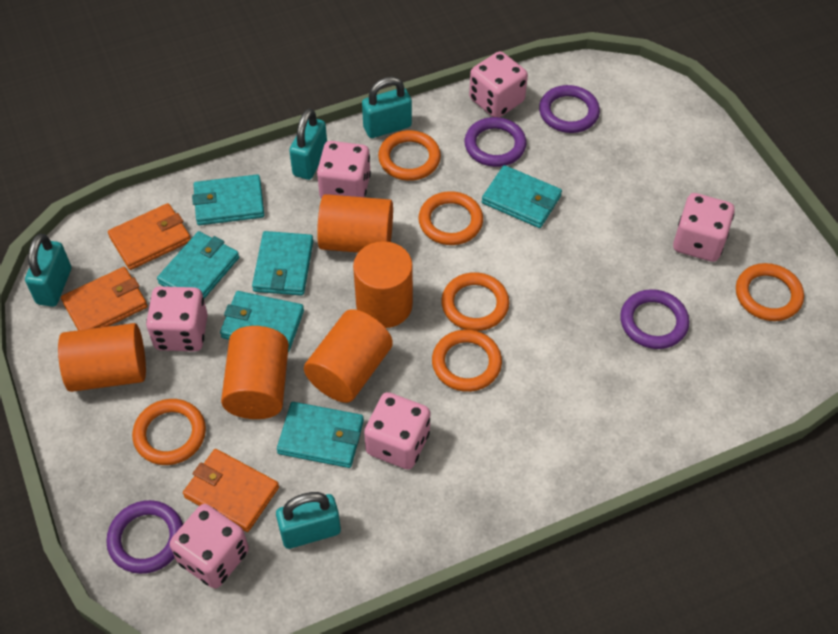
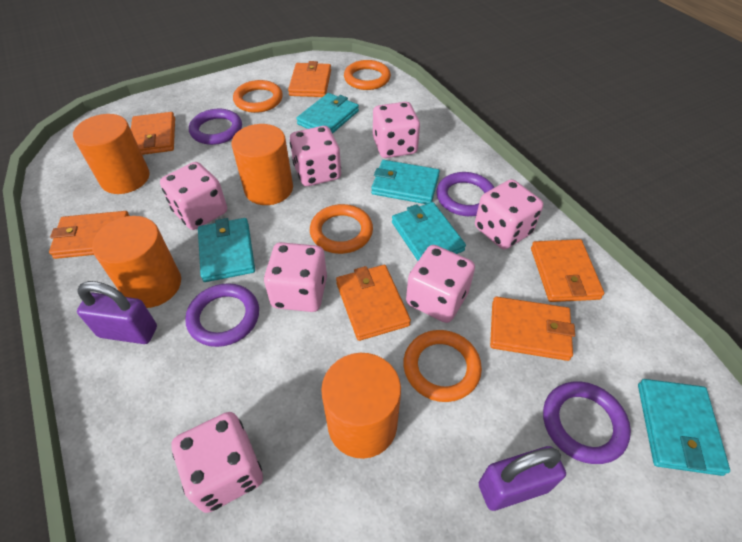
orange cylinder: [58,323,146,392] [221,326,289,419] [304,309,393,403] [317,194,393,253] [353,241,413,328] = 5 -> [73,114,150,194] [92,216,181,308] [232,124,293,205] [321,353,401,459] = 4
orange ring: [132,399,206,465] [378,130,441,181] [418,191,483,245] [432,330,502,392] [441,272,509,331] [736,263,804,321] = 6 -> [233,80,283,113] [310,204,373,254] [344,60,391,90] [403,330,482,402] = 4
orange wallet: [61,267,147,330] [108,203,191,270] [183,449,279,532] = 3 -> [49,211,130,259] [131,112,175,155] [288,61,331,97] [336,265,411,341] [490,297,575,361] [531,239,604,302] = 6
pink dice: [146,286,208,351] [170,504,249,589] [317,141,371,199] [364,392,430,469] [469,51,528,117] [673,193,735,262] = 6 -> [160,162,227,230] [172,412,263,513] [264,242,327,312] [290,126,341,186] [373,102,420,158] [406,245,475,323] [475,179,543,249] = 7
purple padlock: none = 0 -> [77,281,157,344] [479,446,566,511] = 2
turquoise padlock: [25,234,71,307] [276,492,341,549] [289,108,327,180] [362,77,412,138] = 4 -> none = 0
turquoise wallet: [157,231,239,299] [192,174,264,225] [220,291,304,352] [252,231,313,296] [277,402,364,468] [482,165,562,228] = 6 -> [198,218,255,282] [296,93,359,134] [371,160,440,204] [392,202,466,261] [638,379,730,476] = 5

